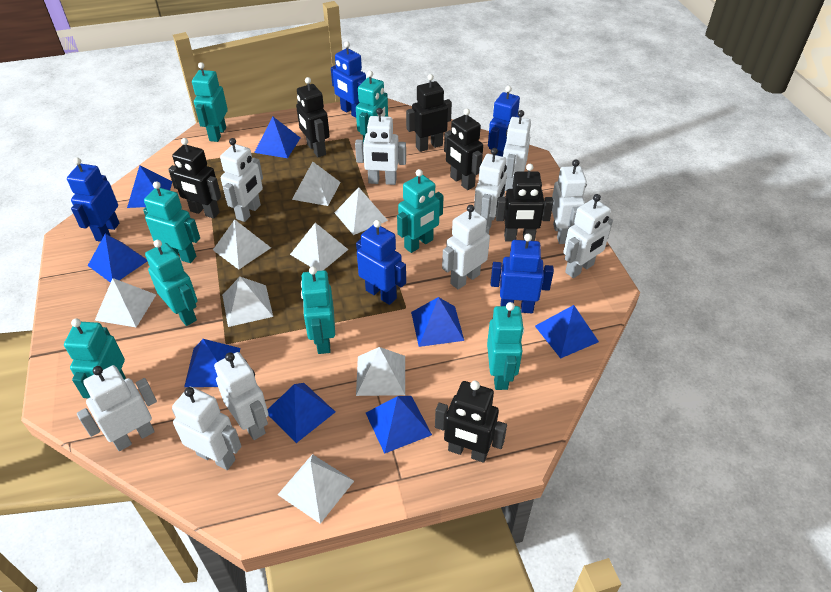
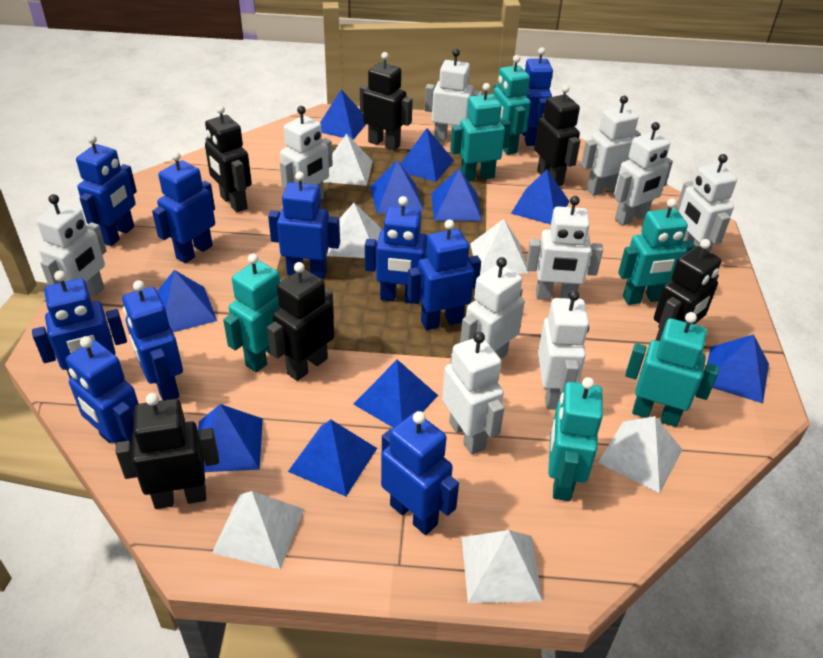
blue pyramid: [88,234,147,283] [127,165,172,208] [184,339,240,387] [254,117,300,158] [267,383,335,443] [366,396,432,454] [411,297,464,347] [535,305,599,359] = 8 -> [157,270,217,332] [198,404,263,472] [288,419,377,496] [320,89,366,140] [353,360,438,428] [370,160,424,214] [401,128,454,182] [431,169,482,221] [511,169,569,225] [707,334,769,403] = 10
blue robot: [67,157,119,242] [331,41,366,118] [356,220,406,305] [488,86,520,157] [491,234,554,313] = 5 -> [32,271,127,379] [66,336,139,445] [76,135,137,246] [122,280,183,400] [152,151,215,263] [268,171,340,278] [365,196,427,304] [381,411,459,535] [407,220,481,330] [522,47,553,146] = 10
turquoise robot: [64,318,126,398] [143,181,200,263] [145,240,197,326] [192,62,228,142] [301,266,335,354] [356,71,388,143] [397,169,444,253] [487,302,524,390] = 8 -> [223,253,283,372] [450,83,511,181] [493,55,531,155] [548,377,603,501] [618,198,695,305] [625,312,719,427] = 6
white pyramid: [95,278,156,327] [213,220,271,270] [222,277,273,327] [278,454,354,524] [290,223,349,271] [292,162,341,206] [334,187,388,235] [356,347,405,396] = 8 -> [212,491,304,570] [323,134,373,186] [327,203,381,258] [462,530,543,603] [470,219,528,275] [598,416,683,493] = 6

